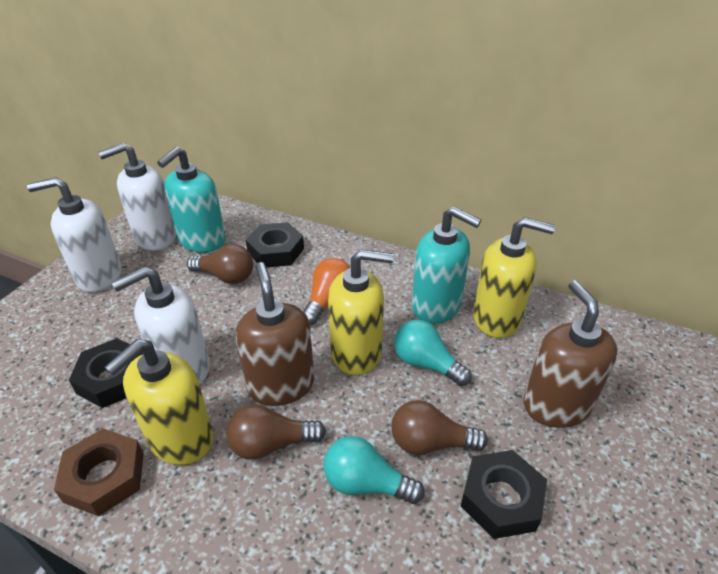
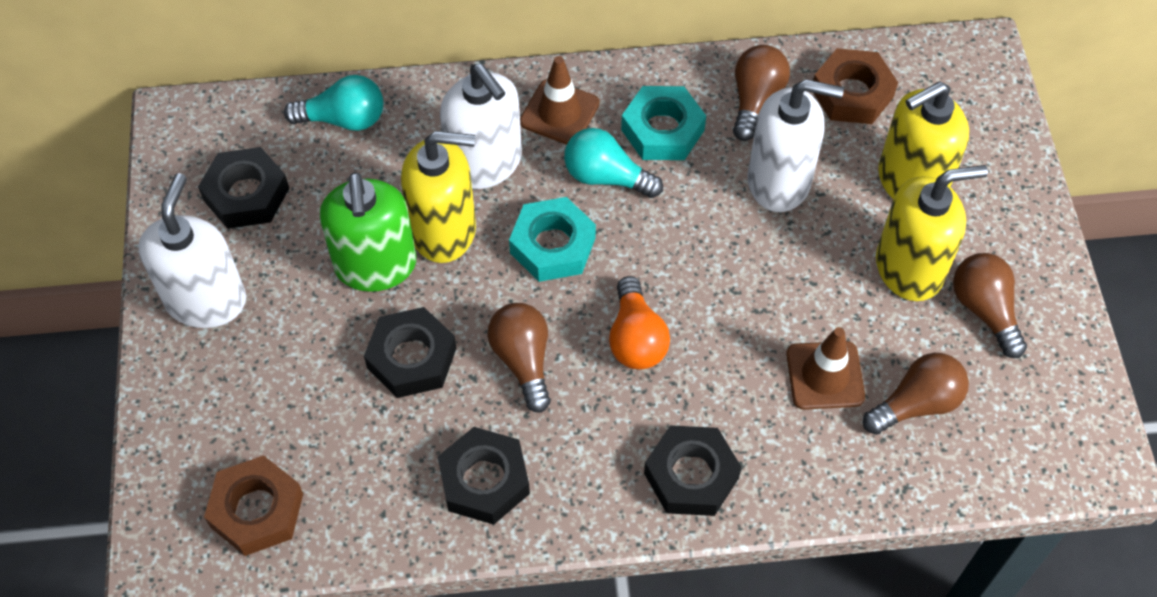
black nut: [69,338,143,408] [246,222,304,267] [461,450,547,539] = 3 -> [198,147,289,229] [364,307,457,398] [438,427,530,525] [644,425,742,516] = 4
brown light bulb: [187,244,253,284] [226,404,326,460] [391,400,488,455] = 3 -> [487,303,551,413] [733,45,790,141] [863,353,969,435] [953,253,1027,358] = 4
brown nut: [54,428,144,517] = 1 -> [204,455,303,556] [813,48,898,124] = 2
brown soap dispenser: [236,262,314,406] [523,280,618,428] = 2 -> none = 0
brown traffic cone: none = 0 -> [520,56,600,145] [786,327,865,410] = 2
green soap dispenser: none = 0 -> [320,172,416,292] = 1
turquoise nut: none = 0 -> [509,197,596,282] [621,86,706,160] = 2
turquoise soap dispenser: [157,147,226,252] [412,206,481,324] = 2 -> none = 0

